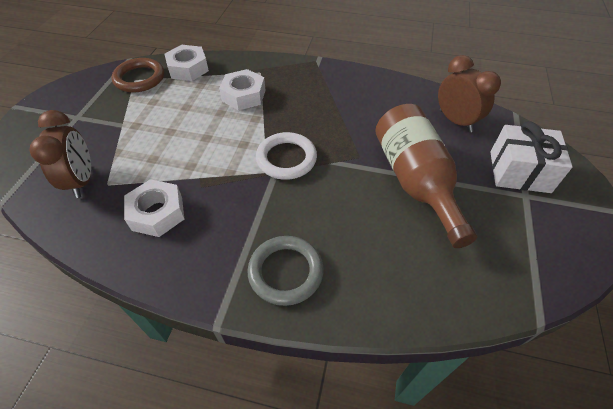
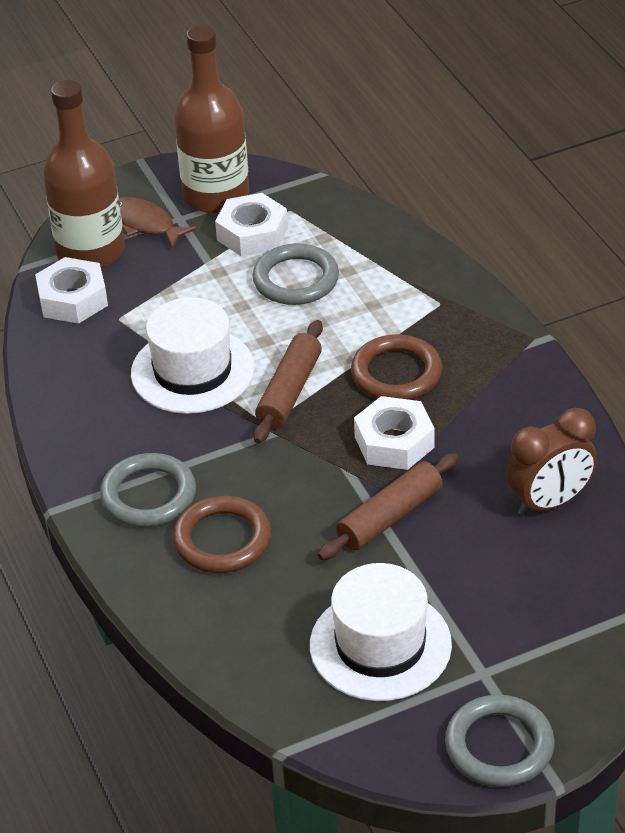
brown bottle: [375,104,477,248] = 1 -> [43,80,125,268] [174,25,249,213] = 2
brown clock: [29,110,91,198] [438,55,501,132] = 2 -> [507,408,597,516] = 1
brown fish: none = 0 -> [119,197,197,249] = 1
brown ring: [112,58,164,92] = 1 -> [173,496,271,573] [351,334,442,400] = 2
brown rolling pin: none = 0 -> [253,320,323,444] [318,453,459,560] = 2
grey ring: [248,236,324,306] = 1 -> [100,453,196,527] [252,243,339,305] [445,695,555,787] = 3
white gift: [490,121,573,193] = 1 -> none = 0
white hat: none = 0 -> [131,297,254,414] [310,563,452,701] = 2
white ring: [256,132,317,180] = 1 -> none = 0

